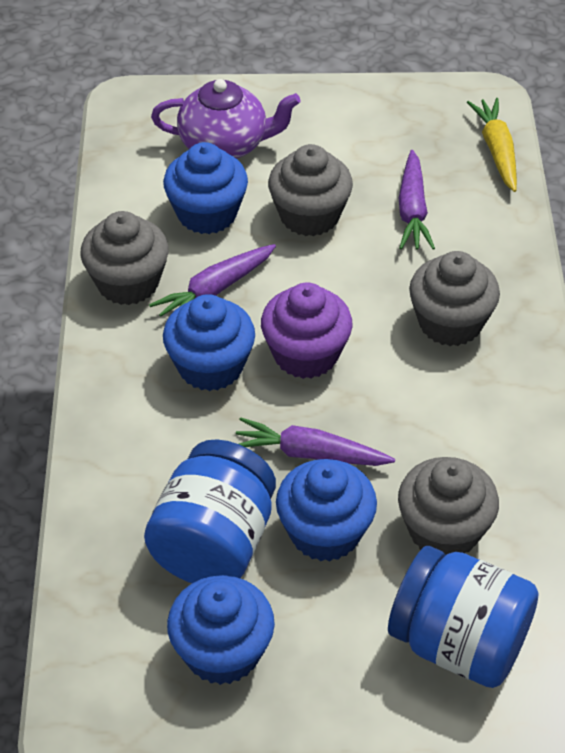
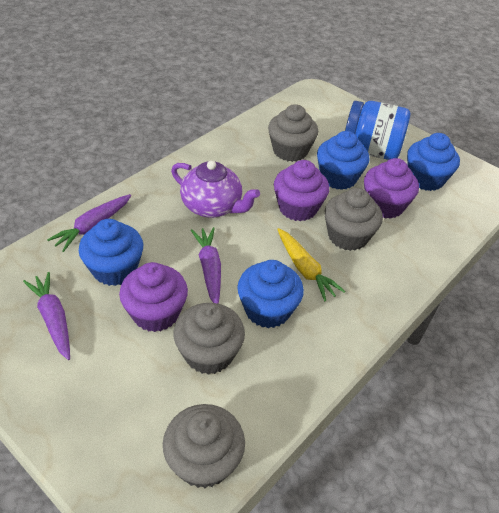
blue jar: [144,439,276,583] [388,546,539,688] = 2 -> [345,101,410,160] = 1
purple cupcake: [261,283,353,379] = 1 -> [119,262,188,332] [274,160,329,221] [364,158,419,219] = 3

